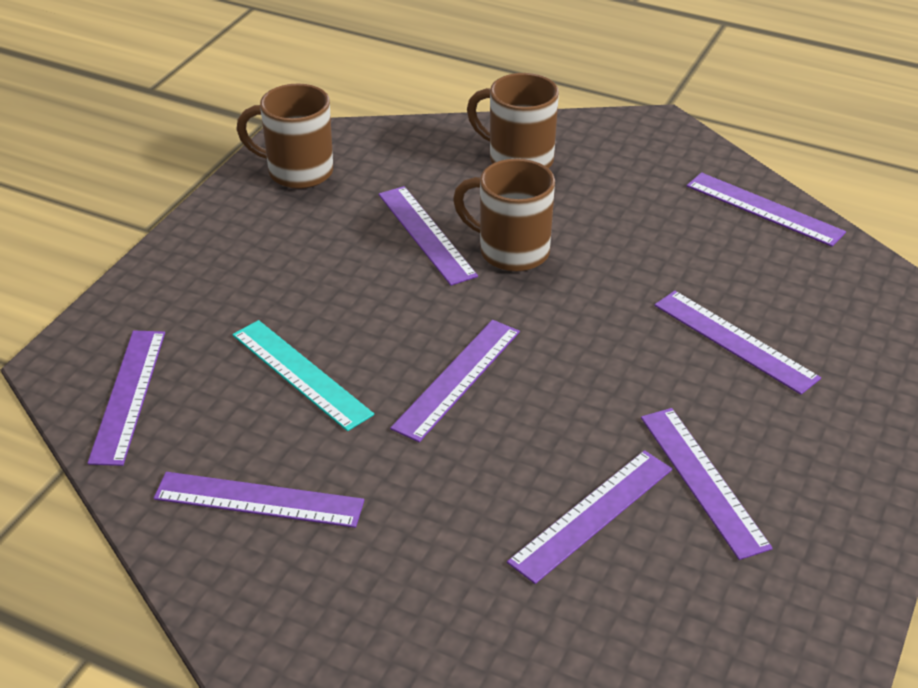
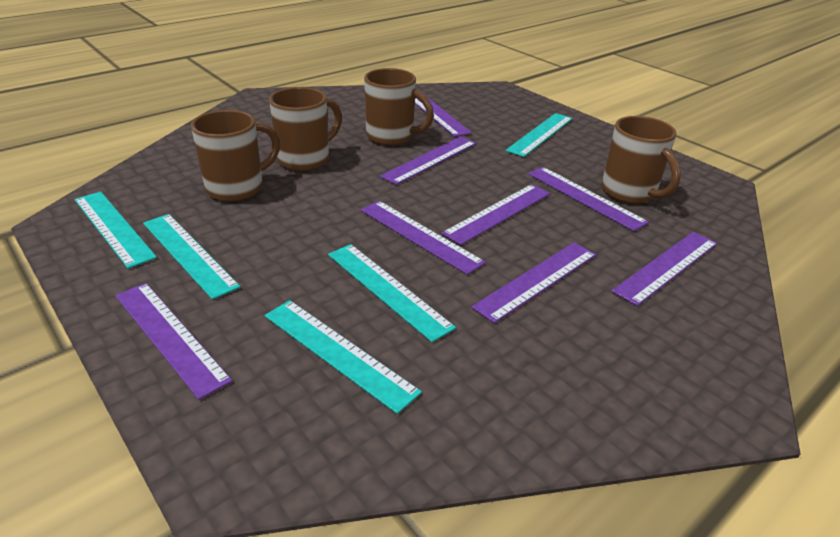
brown mug: [236,84,333,189] [453,159,555,272] [467,73,559,168] = 3 -> [191,110,280,202] [269,87,342,171] [364,68,434,146] [601,116,681,204] = 4
turquoise ruler: [232,320,374,431] = 1 -> [75,191,157,269] [143,214,240,300] [265,300,422,414] [328,244,456,342] [505,113,573,157] = 5

